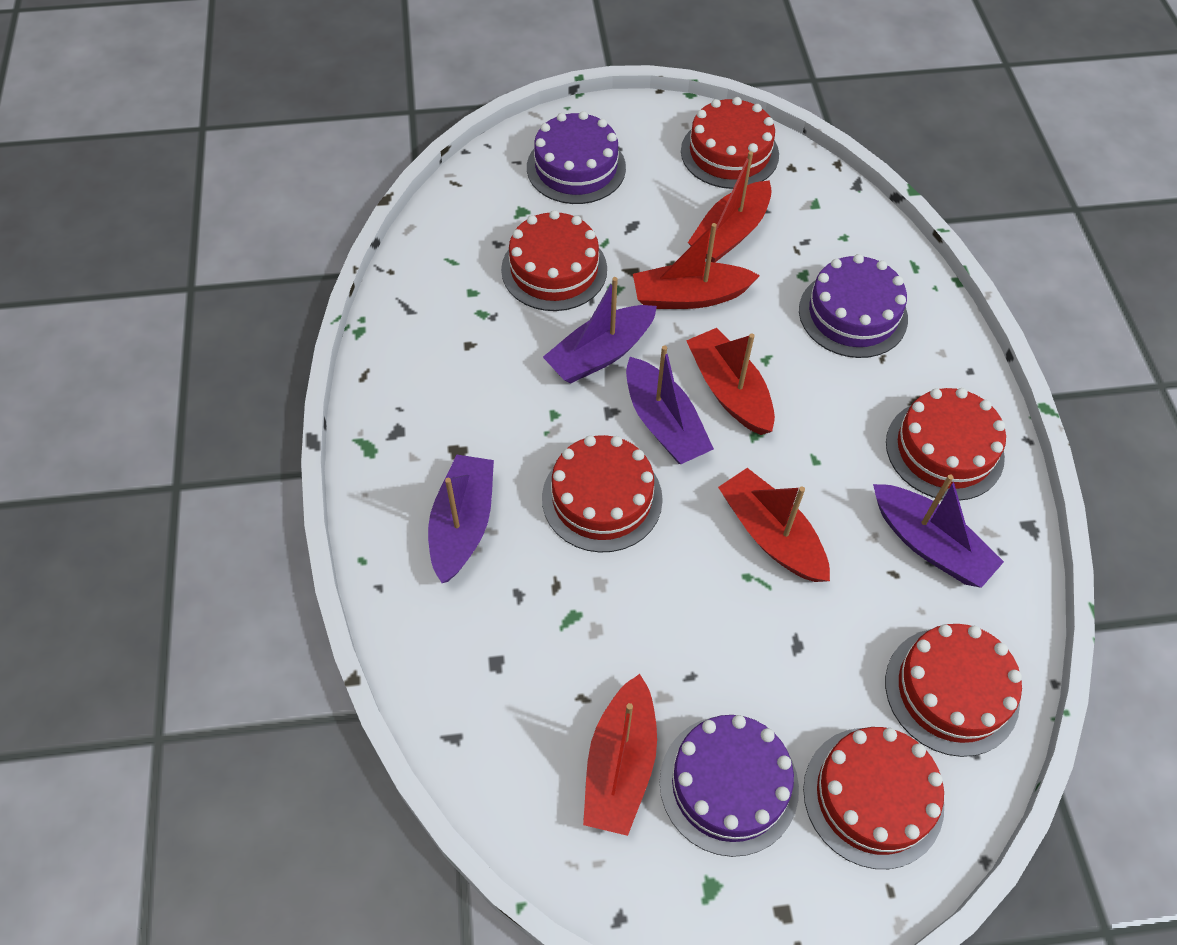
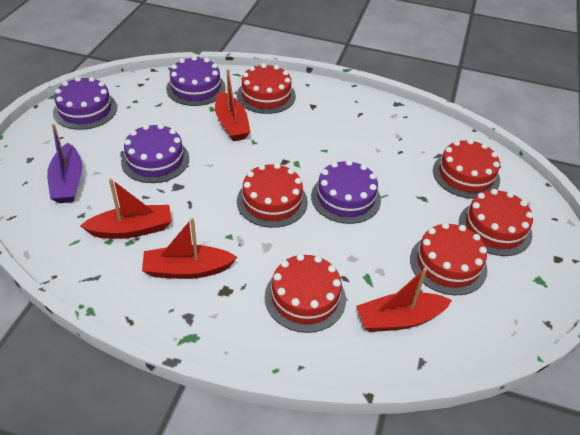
purple boat: [428,455,494,583] [543,277,657,384] [626,345,714,464] [873,474,1004,588] = 4 -> [47,124,82,203] = 1
purple cake: [527,111,626,204] [660,715,799,857] [799,254,908,358] = 3 -> [53,77,117,130] [121,124,189,183] [166,56,226,106] [311,160,381,224] = 4
red boat: [583,674,657,836] [633,223,760,309] [686,328,775,435] [688,151,772,262] [718,468,830,582] = 5 -> [80,178,172,239] [142,218,237,279] [215,69,251,141] [356,268,452,332] = 4

